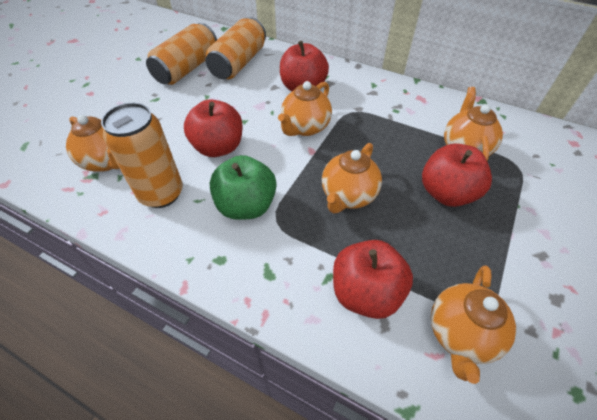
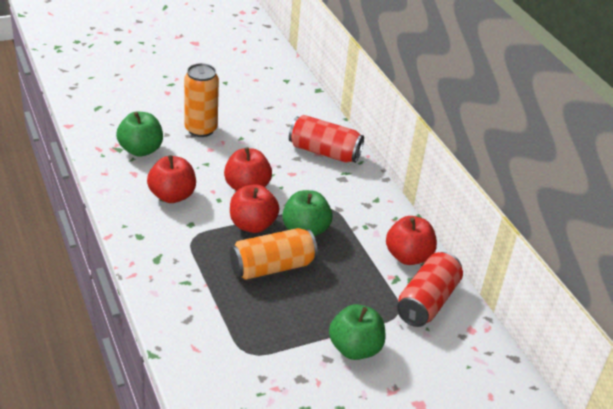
green apple: [210,155,276,220] = 1 -> [116,112,163,157] [282,190,333,237] [329,304,386,360] = 3
orange can: [101,103,183,208] [146,23,217,85] [206,17,266,79] = 3 -> [184,63,219,137] [230,228,318,280] = 2
orange teapot: [66,115,120,171] [278,81,332,136] [322,143,382,213] [431,265,516,384] [444,87,503,161] = 5 -> none = 0
red can: none = 0 -> [289,115,364,163] [397,252,463,327] = 2

